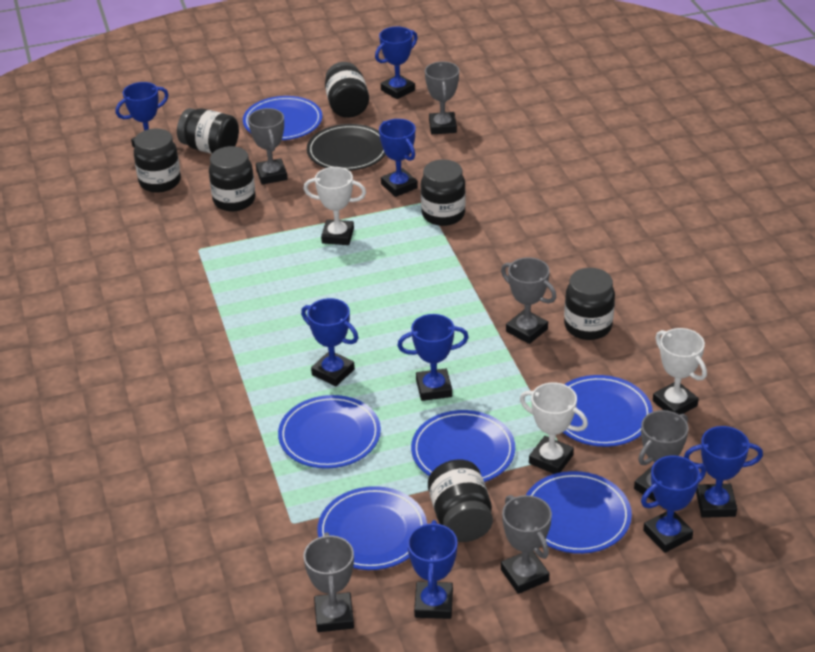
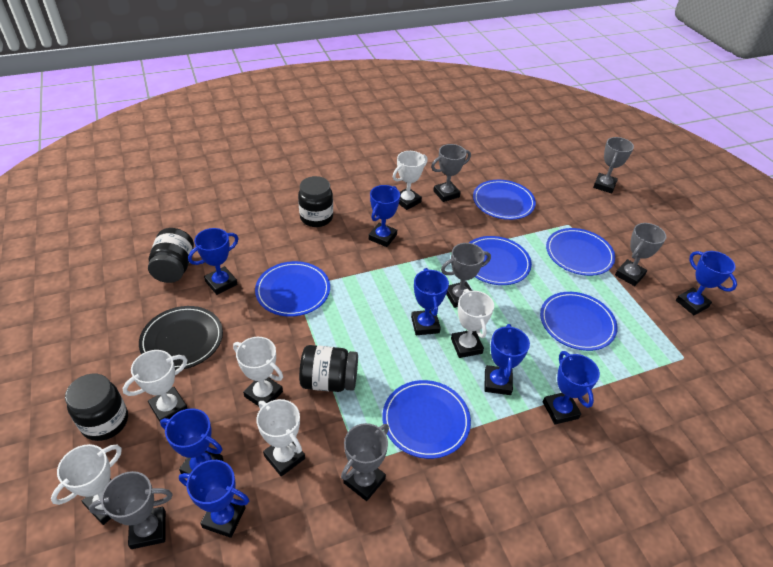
black jar: [134,128,181,193] [177,108,239,154] [209,146,256,211] [325,62,369,118] [421,159,466,226] [428,460,493,542] [564,268,615,340] = 7 -> [65,374,128,441] [148,228,194,283] [298,176,333,227] [299,345,358,392] = 4
white trophy: [304,167,366,245] [520,382,588,474] [653,328,707,415] = 3 -> [51,444,122,525] [122,350,188,422] [233,337,283,406] [256,399,305,477] [393,151,428,210] [451,289,494,358] = 6

